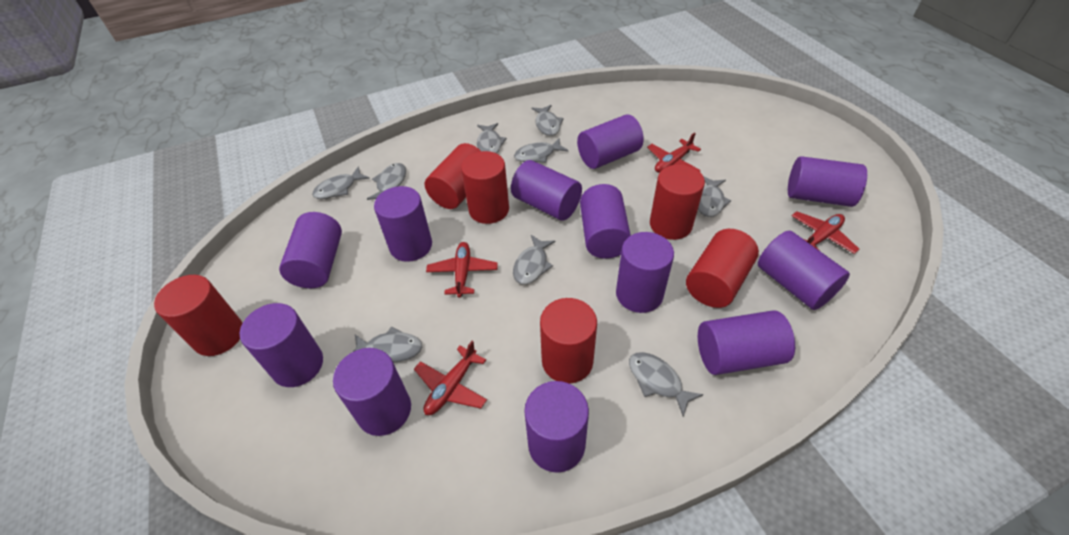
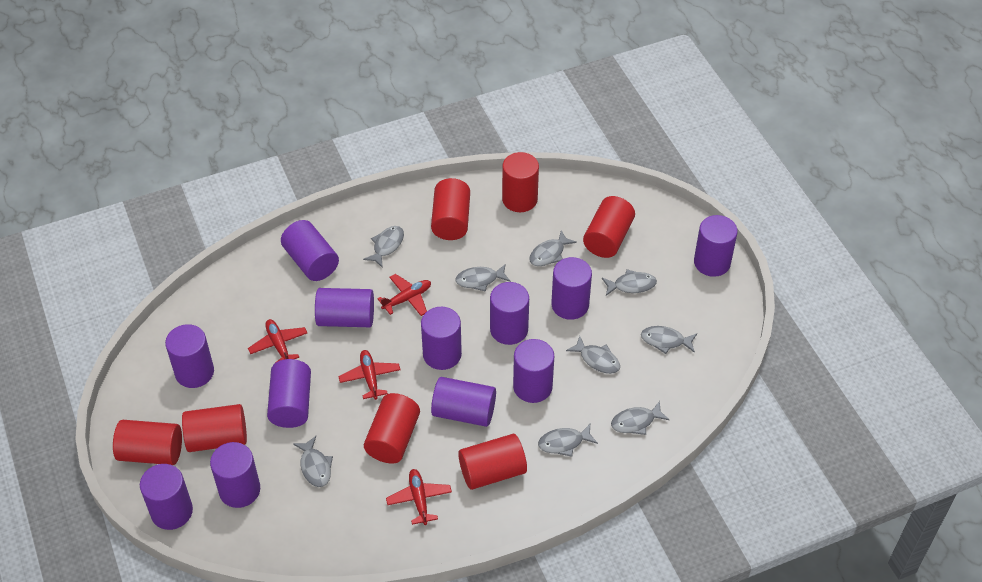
red cylinder: [154,275,242,356] [425,143,481,209] [461,151,509,224] [540,298,597,384] [650,164,705,240] [686,229,759,308] = 6 -> [113,420,182,465] [182,404,247,452] [364,393,420,463] [431,178,470,240] [458,434,527,490] [502,152,539,212] [583,196,635,258] = 7

